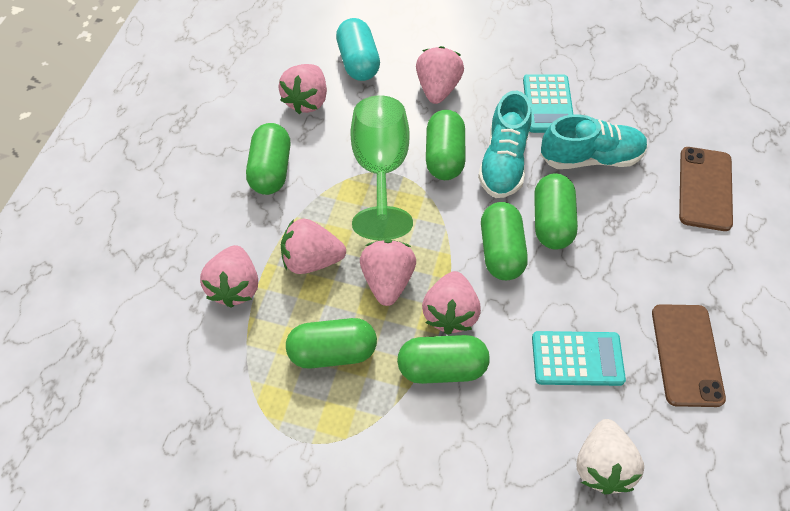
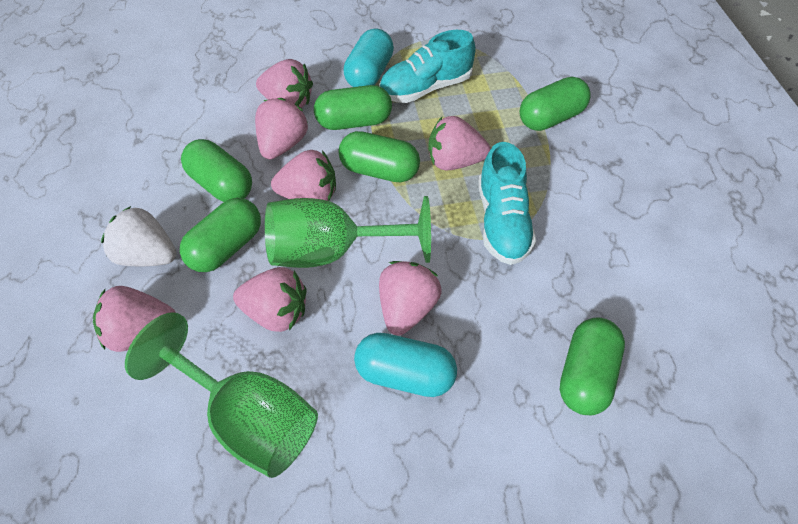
brown phone: [652,304,726,407] [679,147,733,231] = 2 -> none = 0
green goblet: [351,95,413,240] = 1 -> [125,312,318,478] [265,196,431,268] = 2
pink strawberry: [200,245,258,308] [278,64,327,114] [281,219,346,274] [360,240,416,306] [416,46,464,104] [422,271,481,335] = 6 -> [93,286,176,352] [233,267,306,332] [255,98,308,159] [256,59,313,108] [271,150,336,201] [379,261,442,335] [428,116,491,170] = 7
turquoise calculator: [523,74,574,133] [532,331,626,386] = 2 -> none = 0
turquoise capsule: [336,18,380,81] = 1 -> [344,28,394,87] [354,333,457,397] = 2

